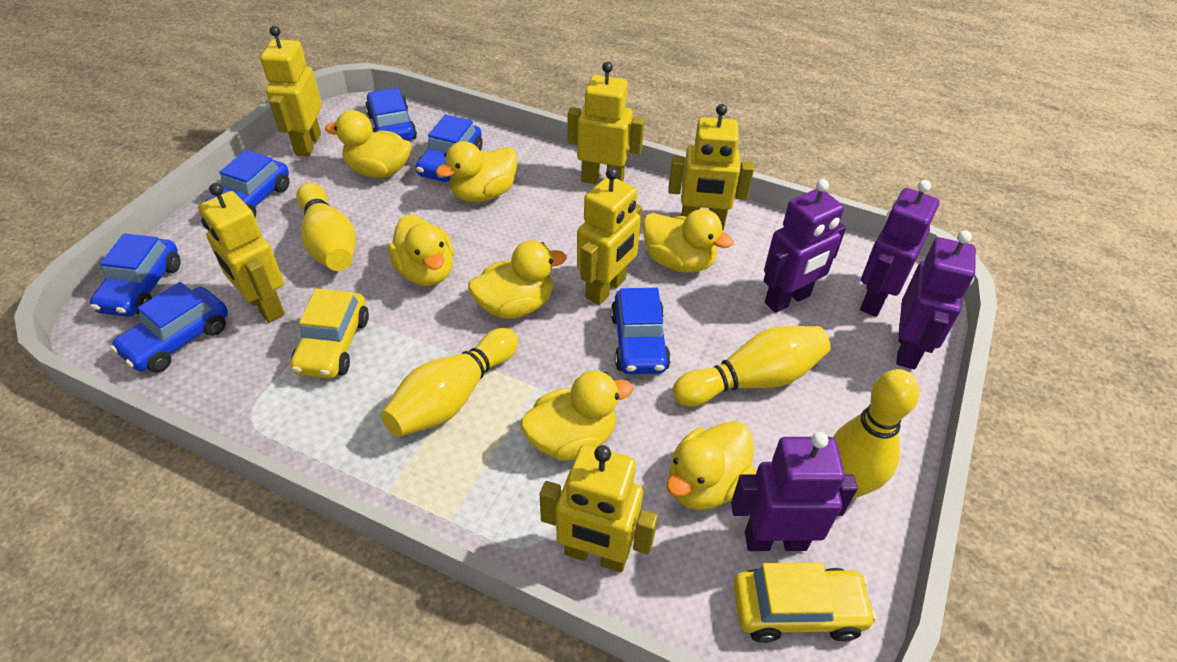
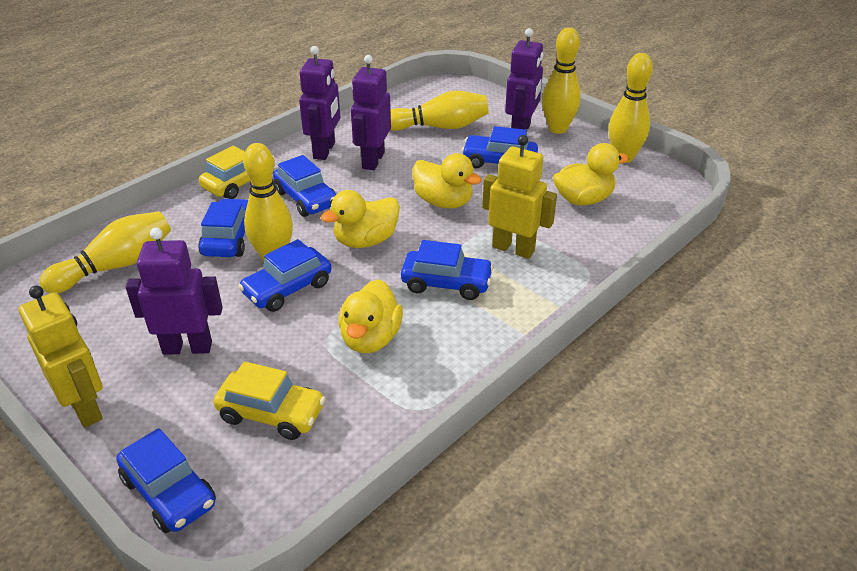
yellow bowling pin: [296,183,356,271] [381,328,518,437] [673,326,831,407] [833,369,919,499] = 4 -> [39,211,171,293] [243,143,293,261] [390,91,488,131] [542,27,581,134] [609,53,653,163] = 5
yellow duck: [325,110,412,178] [388,214,454,286] [436,141,518,202] [468,240,567,319] [520,371,633,461] [643,209,734,273] [666,421,756,510] = 7 -> [321,190,400,248] [338,279,403,353] [413,153,482,208] [553,143,629,205] = 4
yellow robot: [198,183,285,323] [260,26,322,157] [540,444,658,572] [568,62,645,184] [577,167,642,305] [668,104,754,230] = 6 -> [18,286,103,428] [482,135,557,259] = 2

